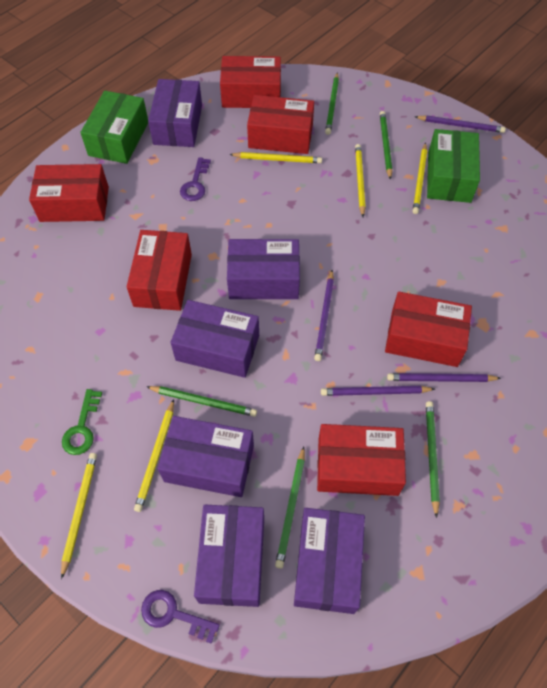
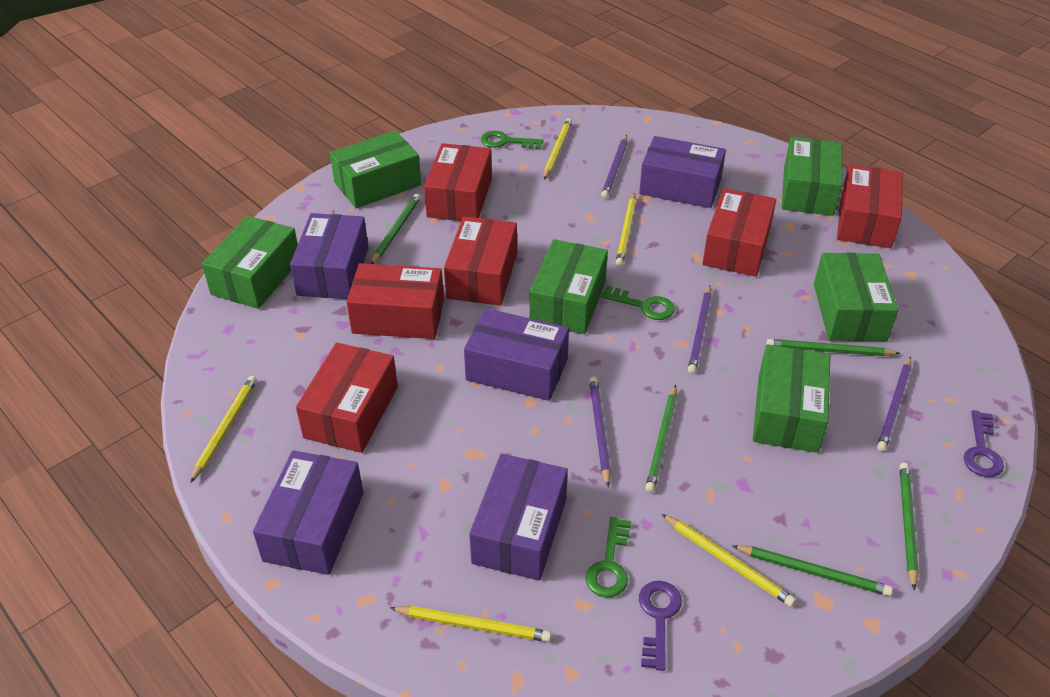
green box: [80,91,148,164] [427,129,480,203] = 2 -> [202,216,298,309] [330,131,421,208] [529,239,608,334] [753,344,830,453] [782,137,842,216] [814,253,898,341] = 6
green key: [62,389,102,455] = 1 -> [481,131,543,150] [586,517,631,597] [601,285,675,320] = 3
purple box: [148,79,202,147] [158,416,254,497] [171,300,259,378] [194,505,264,607] [227,239,300,299] [294,508,365,614] = 6 -> [253,450,363,575] [290,213,369,299] [464,308,569,401] [469,454,568,581] [639,136,726,208] = 5

